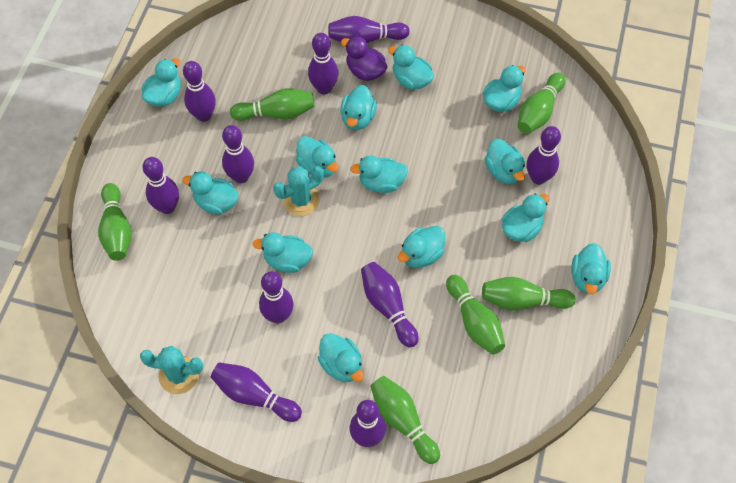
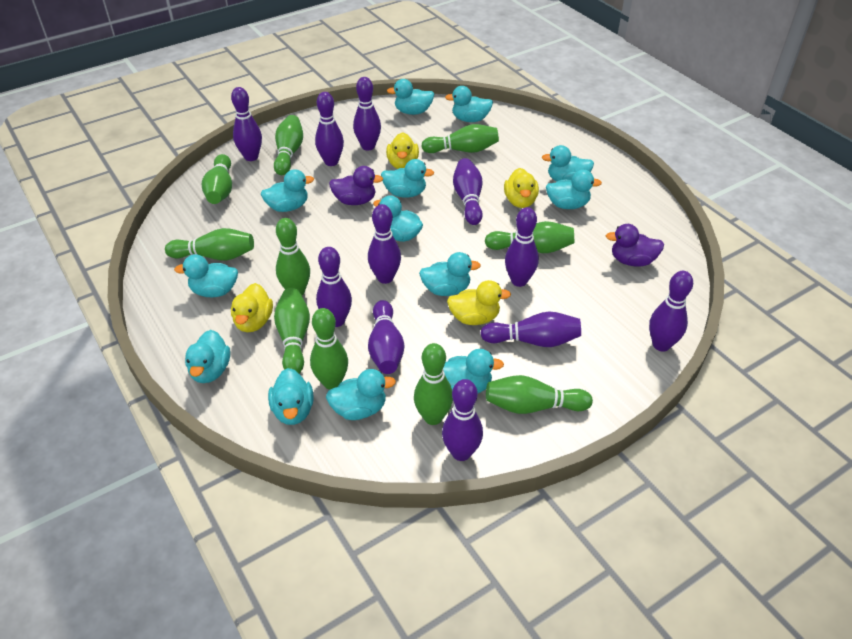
green bowling pin: [98,183,132,261] [230,88,315,121] [370,376,440,464] [446,275,505,354] [482,277,575,310] [517,73,566,134] = 6 -> [165,228,254,260] [202,154,232,204] [274,115,303,175] [274,288,310,373] [276,218,310,295] [310,308,348,390] [414,343,453,425] [421,124,499,153] [485,221,574,253] [486,375,593,414] = 10
purple bowling pin: [142,157,179,214] [183,61,216,122] [211,362,302,422] [222,125,254,183] [259,271,294,323] [308,33,338,94] [328,16,410,43] [350,400,386,447] [361,262,419,348] [527,126,561,185] = 10 -> [231,87,262,161] [315,92,344,166] [316,247,352,327] [353,77,381,150] [368,204,401,284] [368,300,404,374] [442,379,483,461] [453,158,483,225] [480,312,581,347] [505,207,539,287] [649,271,693,352] = 11
purple duck: [341,36,387,81] = 1 -> [329,166,383,205] [606,224,664,267] = 2
turquoise cactus: [140,346,203,394] [273,166,324,216] = 2 -> none = 0
yellow duck: none = 0 -> [231,283,273,332] [386,132,419,169] [447,280,511,325] [504,168,539,208] = 4

